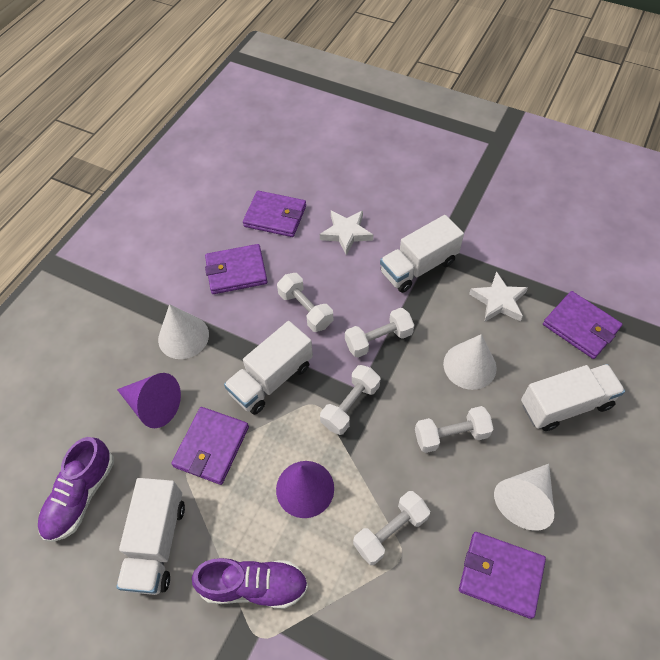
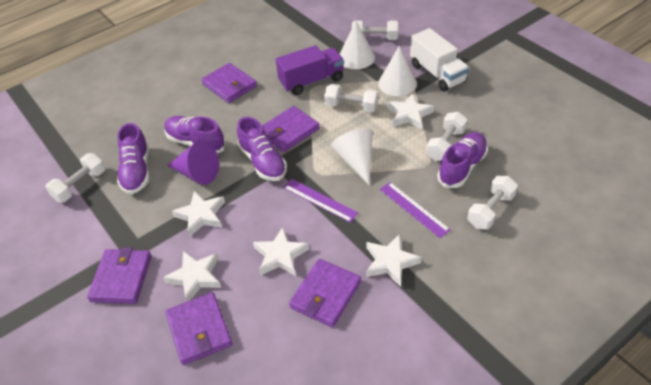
purple cone: [117,373,181,428] [276,461,334,518] = 2 -> [167,140,219,185] = 1
purple ruler: none = 0 -> [283,179,359,223] [380,182,451,238] = 2
purple shoe: [38,437,114,542] [192,558,308,609] = 2 -> [117,123,149,194] [164,116,226,153] [237,117,287,181] [437,132,488,188] = 4
purple truck: none = 0 -> [276,45,344,95] = 1
white star: [320,211,373,255] [469,271,528,322] = 2 -> [163,251,221,302] [172,191,225,237] [253,227,309,276] [366,234,422,287] [387,93,434,130] = 5
white truck: [116,478,185,595] [224,321,313,415] [380,215,464,293] [521,364,625,431] = 4 -> [410,28,469,91] = 1

